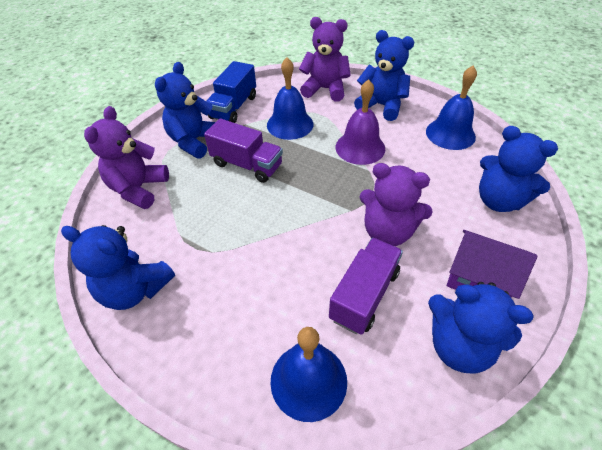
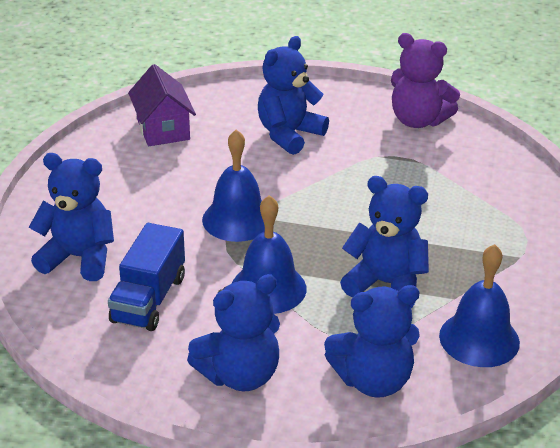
purple bell: [336,79,385,165] = 1 -> none = 0
purple teddy bear: [84,106,169,209] [299,17,351,102] [360,163,433,246] = 3 -> [391,33,460,128] = 1
purple truck: [204,118,283,183] [329,238,403,335] = 2 -> none = 0

